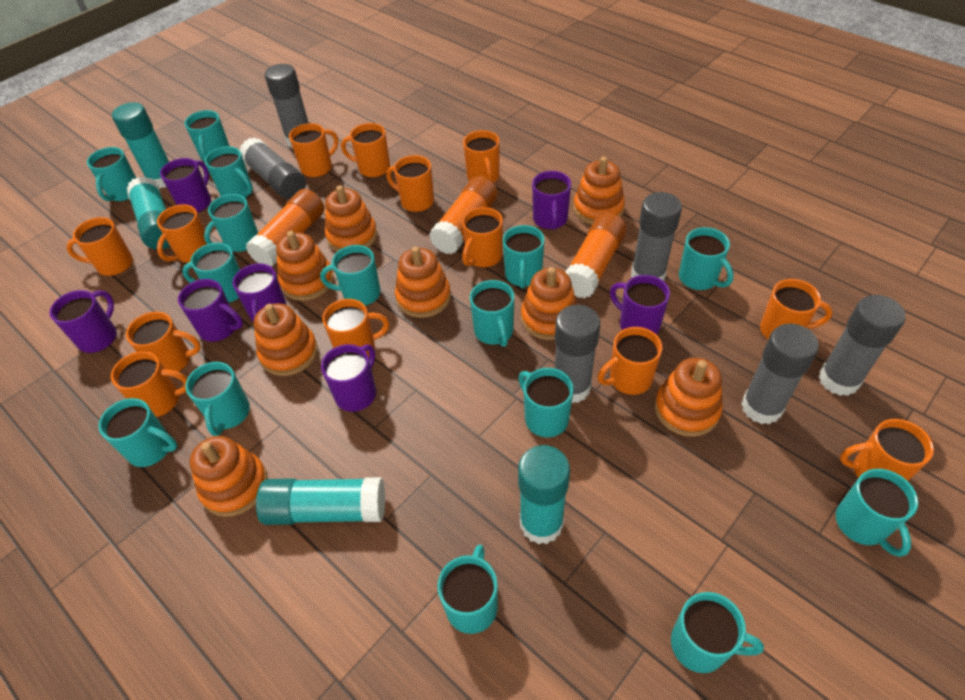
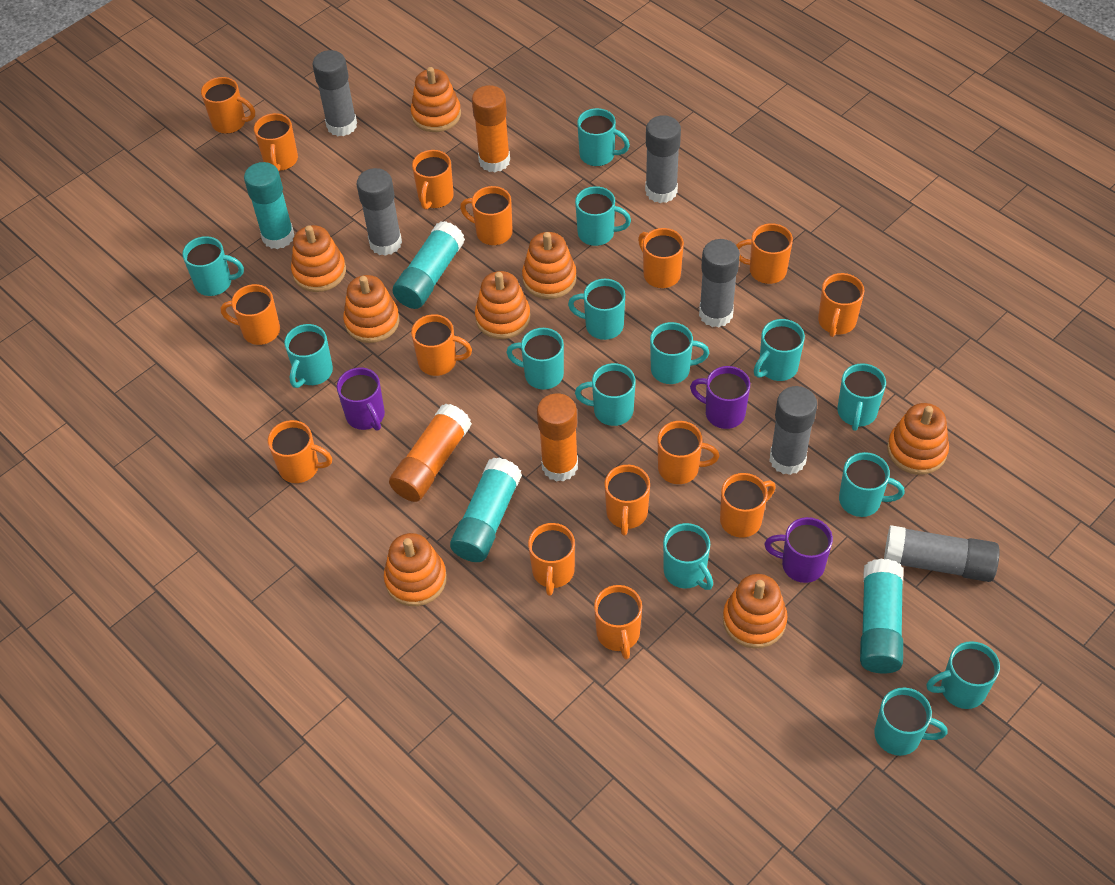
orange mug: [66,217,133,276] [111,351,187,417] [126,312,201,372] [157,204,207,263] [289,123,338,177] [322,299,389,357] [341,123,390,178] [386,155,434,212] [462,207,503,268] [463,130,500,183] [598,327,662,395] [760,279,833,339] [840,419,934,481] = 13 -> [201,77,255,134] [221,284,280,345] [254,113,298,171] [268,420,332,483] [411,314,472,376] [412,150,454,210] [460,186,513,245] [528,523,575,596] [594,585,642,660] [605,465,650,535] [638,228,684,288] [658,421,719,484] [720,473,776,538] [736,223,793,284] [818,273,864,337] = 15
purple mug: [50,290,117,353] [160,158,211,213] [178,279,243,342] [233,263,287,322] [321,344,376,412] [532,171,571,230] [610,275,670,335] = 7 -> [337,368,385,431] [690,366,750,429] [764,517,833,583] = 3
turquoise mug: [87,147,136,202] [98,398,177,467] [182,243,240,303] [184,110,230,161] [185,362,250,436] [204,146,253,198] [204,194,258,252] [320,245,381,306] [437,544,498,634] [470,280,514,347] [503,225,545,289] [518,368,574,437] [671,592,764,673] [679,227,734,290] [836,469,919,557] = 15 -> [182,236,244,296] [284,324,333,388] [506,328,564,390] [568,279,625,340] [575,186,631,246] [575,363,636,426] [577,108,630,166] [650,322,709,384] [663,523,713,590] [754,319,805,381] [837,363,886,431] [839,452,905,517] [874,688,948,756] [926,641,1000,709] = 14

